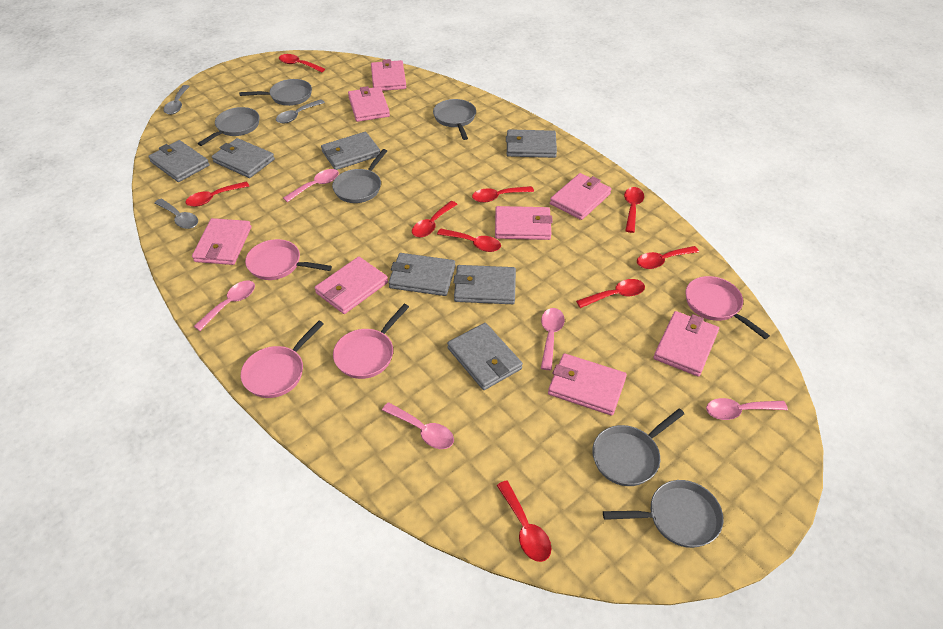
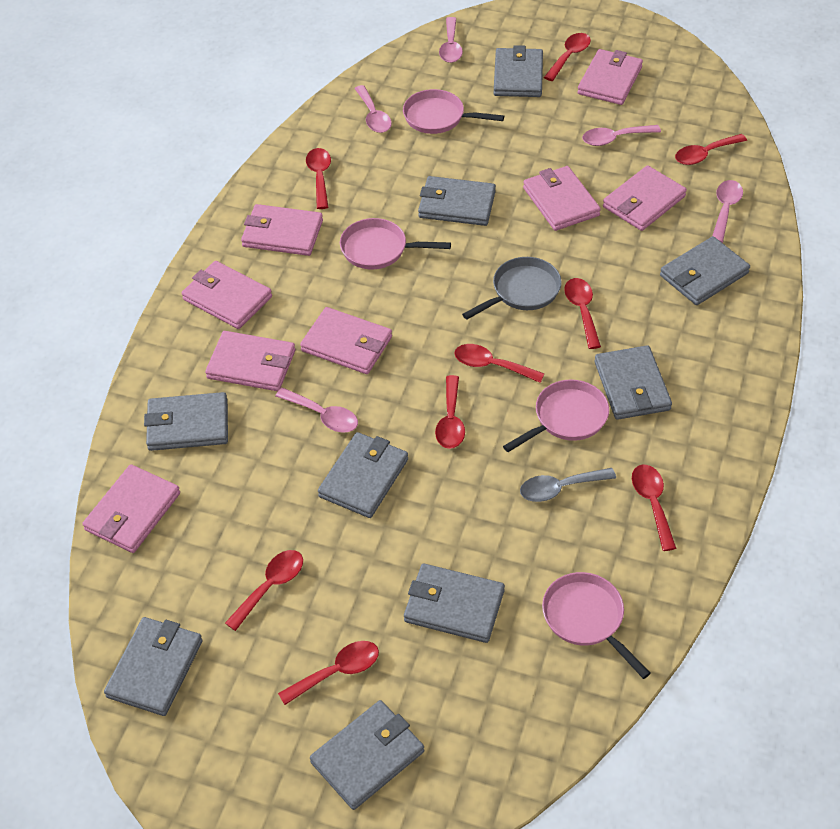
grey pan: [198,107,260,146] [239,79,312,106] [332,149,387,203] [433,99,476,140] [592,409,684,486] [603,480,723,548] = 6 -> [462,257,562,319] = 1
grey spoon: [155,199,198,229] [163,85,190,115] [276,99,325,123] = 3 -> [520,468,616,502] = 1
grey wallet: [148,140,210,182] [212,138,275,178] [321,132,380,170] [388,253,455,296] [447,323,523,390] [453,265,516,304] [506,129,557,158] = 7 -> [104,617,203,716] [144,392,228,451] [310,700,424,810] [318,432,408,518] [404,564,505,643] [418,176,496,226] [494,45,543,97] [594,345,672,420] [660,236,750,305] = 9

